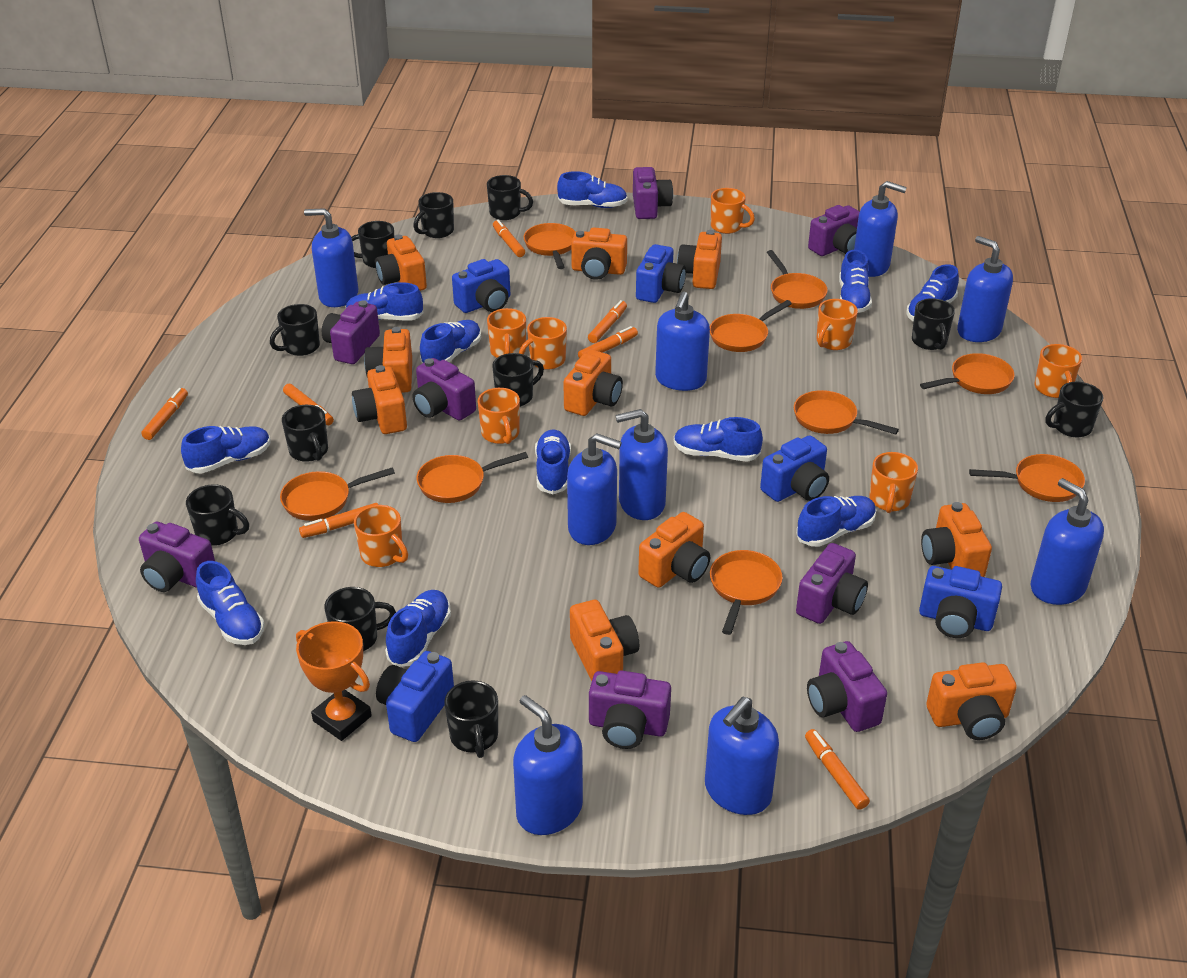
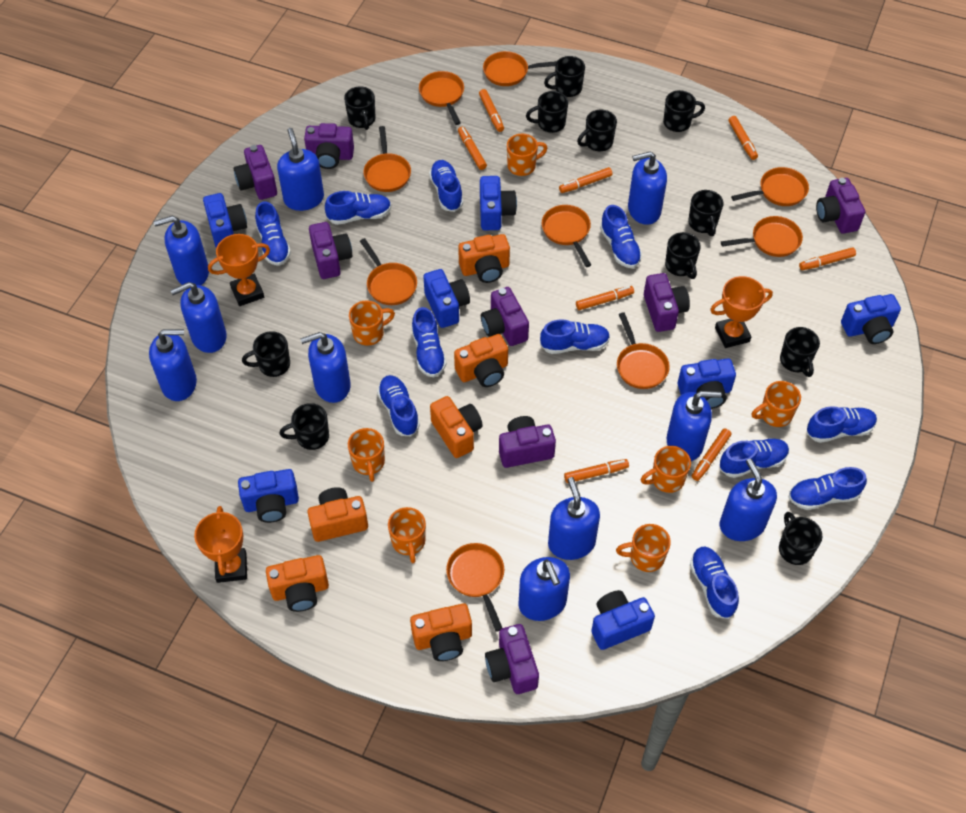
blue camera: [376,651,454,742] [452,259,510,313] [636,244,686,303] [760,435,829,502] [919,566,1002,638] = 5 -> [203,193,247,248] [238,469,299,523] [423,269,470,328] [480,176,517,230] [591,590,655,650] [678,358,736,409] [841,294,901,344] = 7
blue soap dispenser: [304,208,358,307] [513,695,583,835] [567,433,622,545] [615,409,668,520] [655,291,710,391] [705,697,779,815] [854,181,907,277] [957,236,1013,342] [1031,478,1104,605] = 9 -> [149,329,197,401] [154,216,209,285] [170,282,227,353] [277,128,324,211] [300,332,351,403] [519,557,570,621] [548,477,600,560] [628,151,667,225] [667,391,721,461] [720,458,777,541] = 10
orange camera: [352,365,407,434] [364,327,412,393] [375,235,427,291] [563,350,623,416] [570,600,639,681] [571,227,627,280] [638,512,710,588] [677,230,722,289] [921,502,992,577] [926,662,1017,740] = 10 -> [266,555,329,612] [307,487,368,542] [410,603,472,661] [430,396,483,458] [454,334,508,387] [458,234,510,283] = 6
orange marker: [141,388,188,440] [283,384,334,425] [299,503,379,538] [493,219,525,257] [578,326,638,358] [588,300,627,343] [805,729,870,810] = 7 -> [458,127,487,170] [479,89,504,132] [559,167,612,193] [564,459,629,483] [576,286,634,310] [692,429,731,481] [729,116,758,160] [799,247,856,270] = 8
orange mug: [354,505,408,567] [478,388,520,444] [487,308,526,358] [519,317,567,370] [711,188,755,234] [817,299,858,350] [869,452,918,513] [1035,344,1082,398] = 8 -> [348,428,385,482] [349,300,395,346] [388,507,426,563] [507,134,547,176] [616,524,671,572] [641,446,691,493] [752,381,801,427] = 7
orange trophy: [296,621,372,741] = 1 -> [194,506,247,583] [208,234,270,306] [710,276,773,348] = 3

